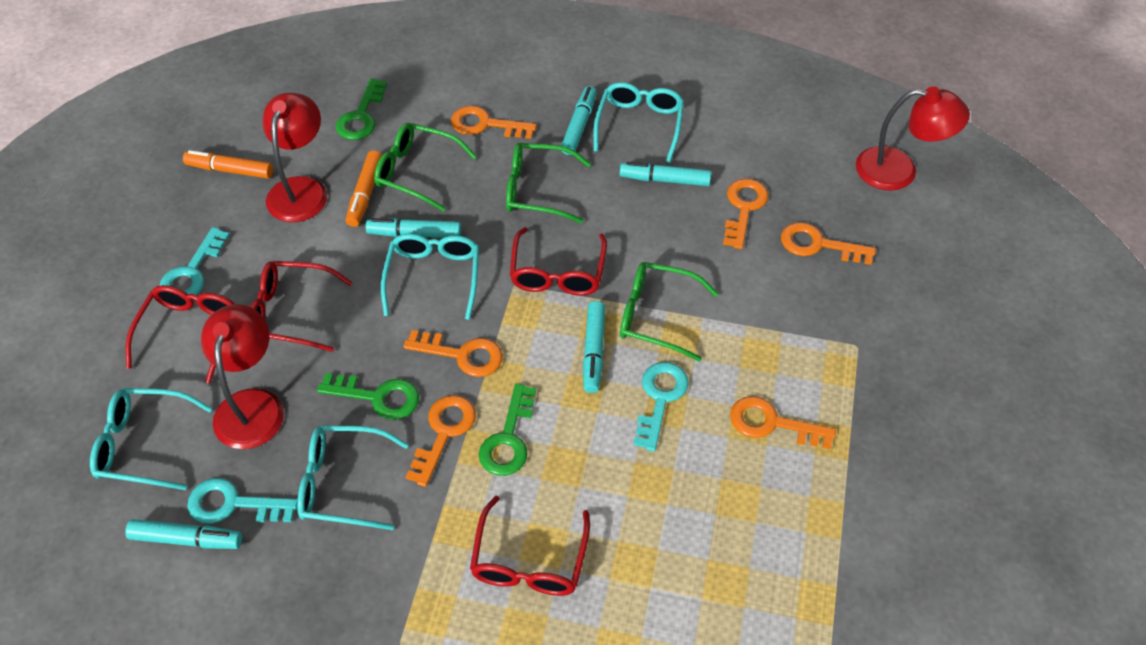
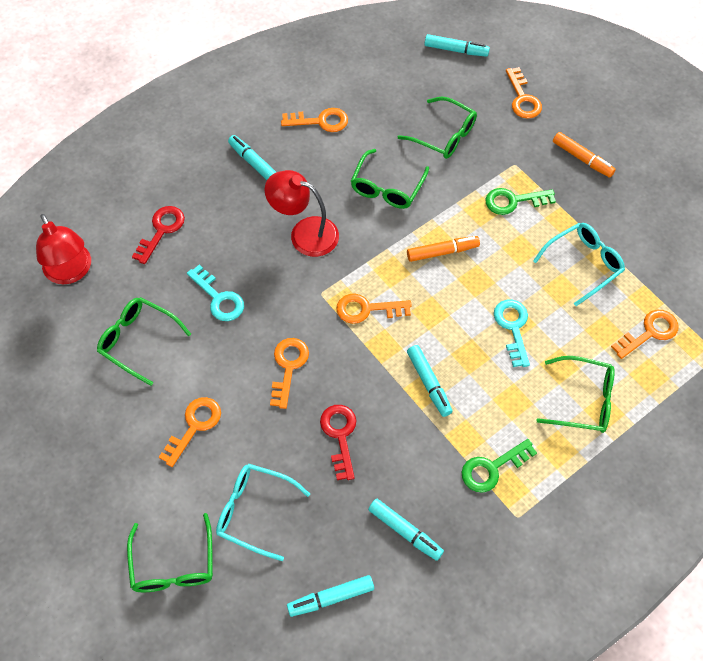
green glasses: [374,123,477,212] [506,143,591,223] [620,262,719,362] = 3 -> [97,297,191,386] [127,513,213,592] [351,149,429,209] [398,97,477,159] [536,356,615,433] = 5
green key: [317,373,419,420] [336,78,387,140] [479,383,536,476] = 3 -> [461,439,537,493] [485,188,556,215] = 2
red glasses: [125,285,235,383] [250,261,353,352] [470,496,590,596] [510,227,607,296] = 4 -> none = 0
red key: none = 0 -> [132,206,185,264] [320,405,356,480] = 2
red lamp: [201,304,284,449] [263,93,327,222] [856,86,970,191] = 3 -> [36,214,91,284] [265,170,339,257] = 2
turquoise glasses: [90,388,212,490] [297,425,409,530] [381,234,479,320] [593,82,684,163] = 4 -> [216,464,310,561] [533,223,625,306] = 2
turquoise key: [160,227,230,295] [188,478,298,524] [633,362,689,451] = 3 -> [187,265,244,321] [494,300,530,367] = 2

